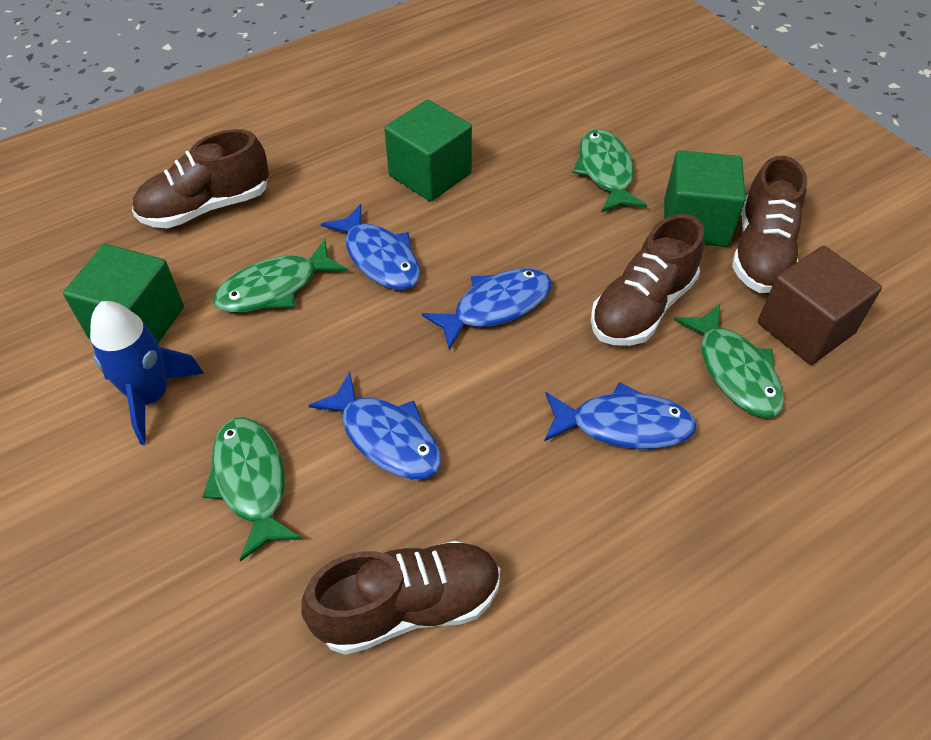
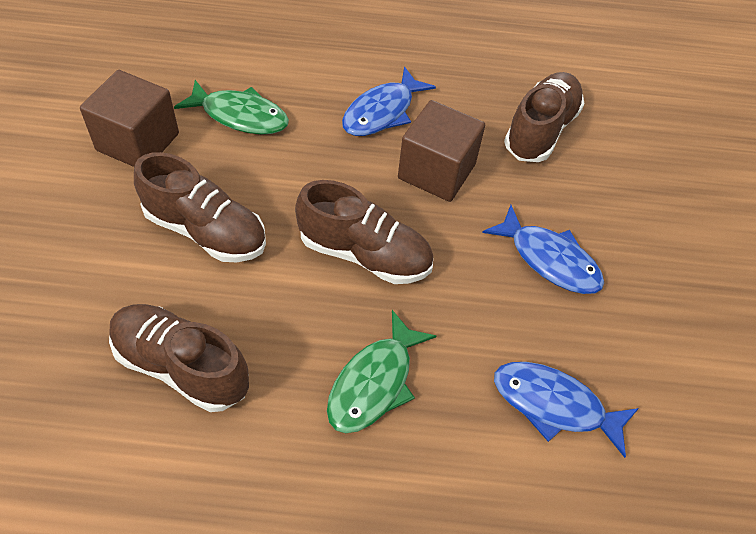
blue fish: [308,372,441,479] [321,204,421,290] [422,268,552,350] [544,382,697,449] = 4 -> [342,67,436,136] [482,205,604,294] [494,362,639,458] = 3
blue rocket: [90,301,204,445] = 1 -> none = 0
brown cube: [758,246,882,365] = 1 -> [80,70,179,167] [398,100,485,202] = 2
green cube: [63,244,184,343] [384,99,472,202] [664,150,746,247] = 3 -> none = 0
green fish: [202,417,303,561] [213,239,348,313] [573,129,647,212] [674,304,784,418] = 4 -> [174,80,289,134] [327,310,436,433] = 2

